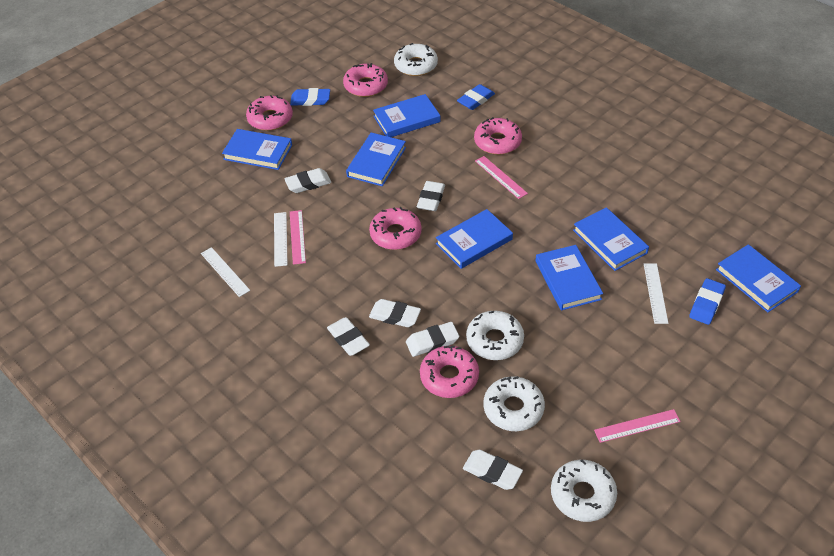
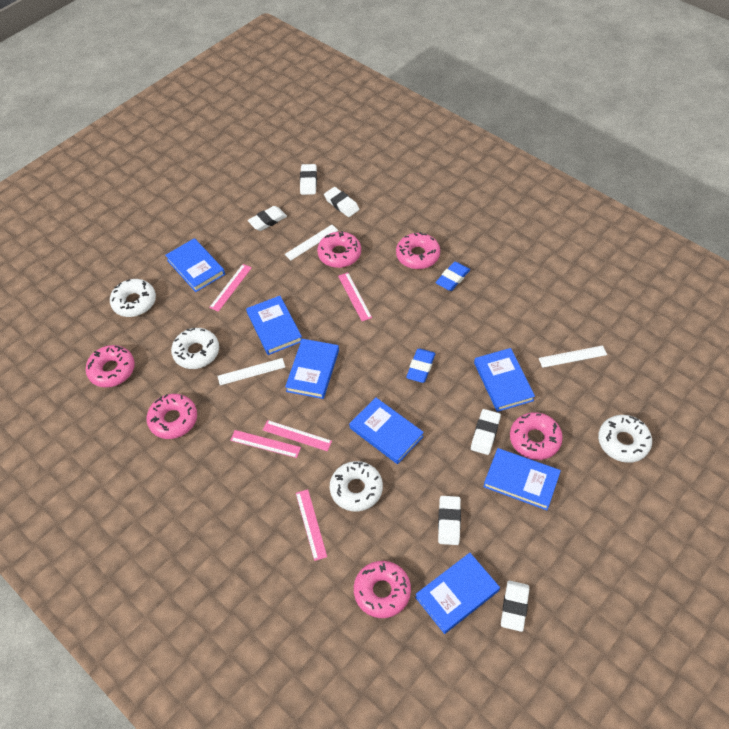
blue eraser: [290,88,330,106] [457,84,495,110] [689,278,726,325] = 3 -> [406,349,435,383] [435,262,470,291] = 2
pink donut: [246,95,293,131] [343,63,388,97] [369,207,422,250] [420,346,479,398] [474,117,522,155] = 5 -> [86,345,135,387] [147,394,197,439] [317,231,361,268] [354,561,411,618] [396,232,440,269] [510,412,563,460] = 6
pink ruler: [290,210,306,265] [475,156,528,199] [594,409,681,443] = 3 -> [209,264,252,312] [230,430,301,458] [263,420,332,451] [296,489,327,561] [338,272,372,321] = 5

